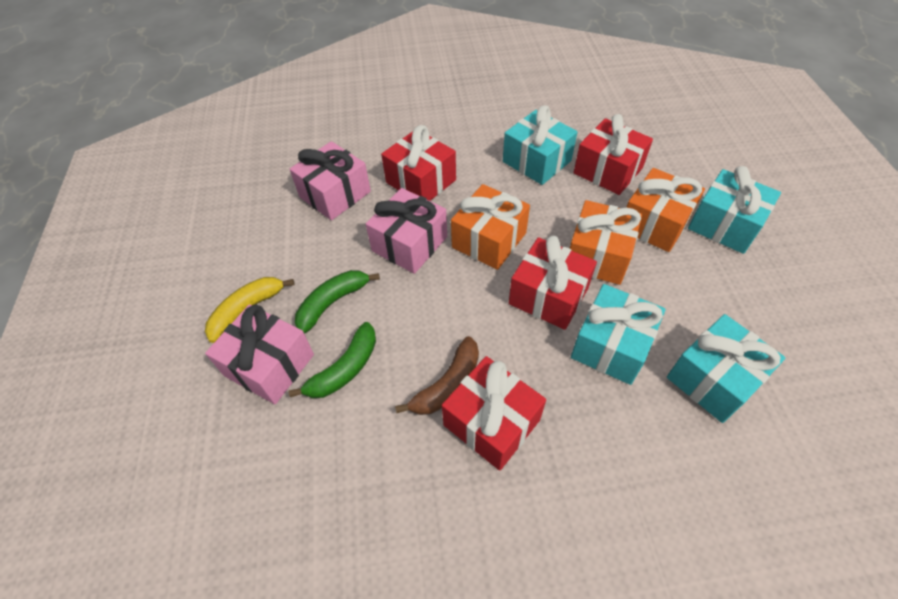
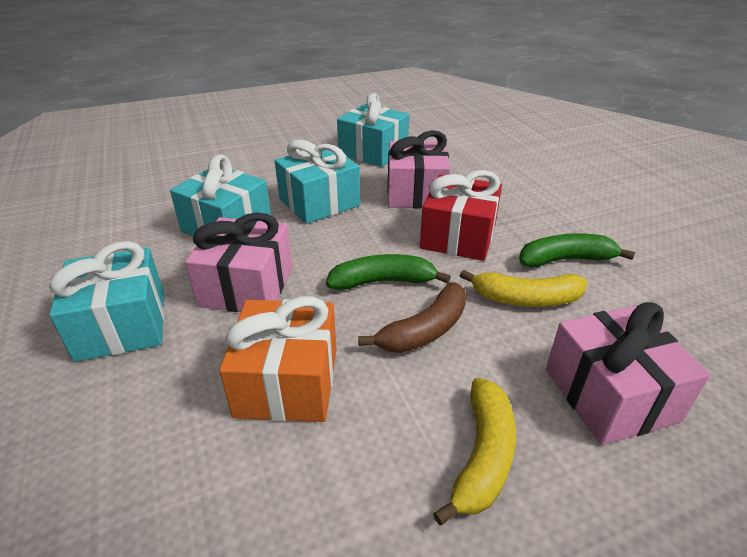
orange gift: [451,184,530,270] [570,200,642,285] [626,168,705,252] = 3 -> [219,296,337,422] = 1
red gift: [381,125,456,201] [442,356,546,471] [509,236,597,330] [573,114,653,195] = 4 -> [420,170,502,261] = 1
yellow banana: [205,277,294,343] = 1 -> [433,378,516,525] [460,269,587,307] = 2

